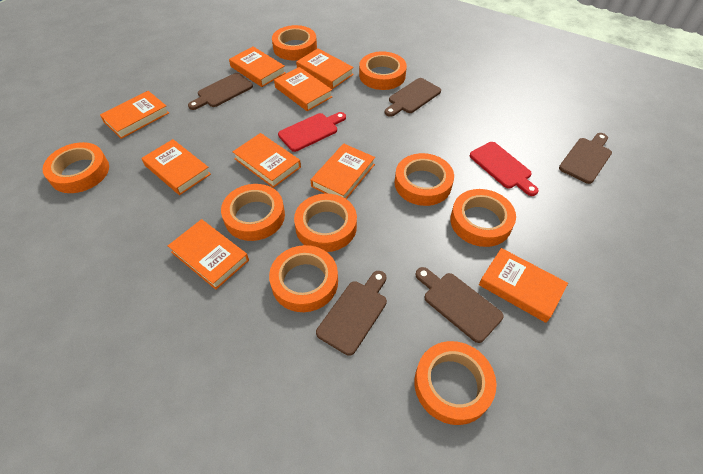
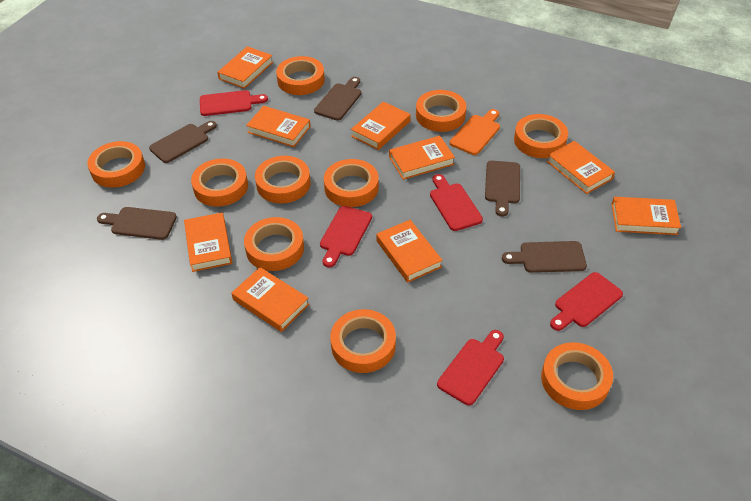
orange cutting board: none = 0 -> [450,109,500,155] = 1
orange tape: [42,142,109,193] [221,184,285,241] [269,245,338,312] [272,25,317,60] [294,193,357,252] [359,51,407,90] [395,153,454,206] [414,341,496,425] [450,189,516,247] = 9 -> [87,141,145,188] [191,159,248,207] [244,217,304,271] [255,156,310,204] [276,56,325,95] [324,159,379,207] [330,309,396,373] [416,90,466,132] [514,114,568,158] [541,342,613,410] = 10
red cutting board: [278,112,346,152] [470,142,539,196] = 2 -> [200,90,268,116] [320,206,372,268] [430,174,483,231] [437,330,504,405] [550,272,623,331] = 5

